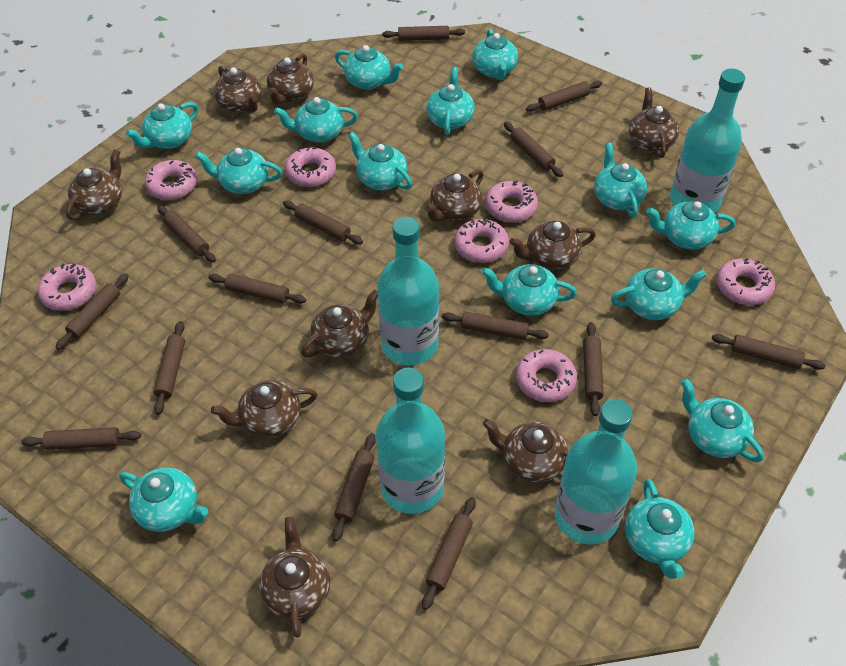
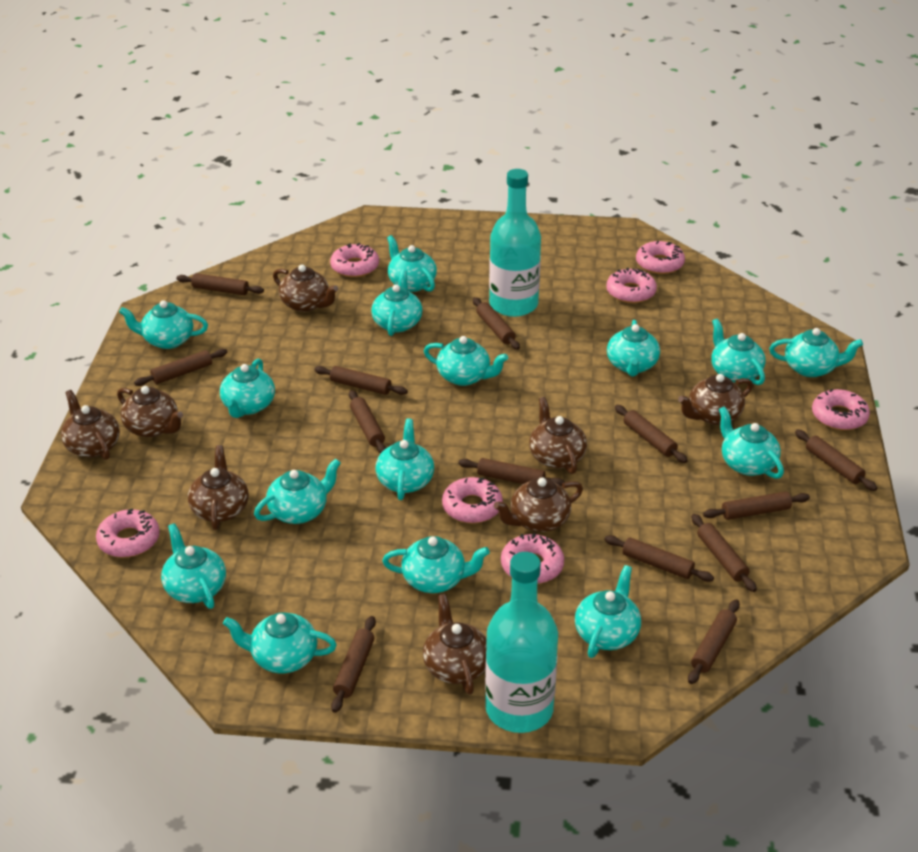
brown rolling pin: [21,427,141,450] [55,273,129,350] [154,321,185,415] [157,205,216,263] [208,274,306,304] [283,201,363,245] [332,434,376,541] [382,26,465,41] [422,497,476,610] [442,312,549,340] [504,122,563,177] [526,80,602,112] [583,322,604,416] [712,334,826,370] = 14 -> [134,349,227,386] [176,273,264,295] [314,366,408,395] [331,616,376,713] [349,390,386,454] [458,458,565,486] [473,297,520,350] [604,535,714,582] [615,405,688,463] [688,599,740,684] [691,514,757,592] [703,492,810,520] [795,430,877,491] = 13
brown teapot: [66,149,122,220] [211,380,317,438] [214,66,262,113] [259,516,330,638] [267,53,314,105] [301,289,378,358] [425,169,484,222] [483,419,568,483] [509,221,596,270] [629,88,680,158] = 10 -> [61,390,120,460] [117,386,183,437] [188,445,249,530] [273,265,338,312] [423,594,487,694] [494,477,583,532] [529,397,587,474] [678,374,753,425] = 8
turquoise bottle: [376,368,445,514] [377,217,439,366] [555,399,637,545] [670,69,745,213] = 4 -> [485,552,558,733] [489,169,541,317] = 2
turquoise teapot: [119,467,208,532] [126,102,198,149] [195,148,282,194] [274,97,358,143] [335,45,403,90] [348,132,412,190] [427,67,475,135] [472,29,518,80] [482,264,577,316] [594,143,647,217] [611,268,707,320] [625,479,695,579] [646,201,735,250] [681,378,764,462] = 14 -> [119,300,208,349] [161,523,226,609] [220,359,275,418] [223,612,337,673] [254,458,341,524] [371,270,422,336] [376,418,434,500] [382,536,490,593] [387,235,437,292] [424,336,508,386] [575,565,641,658] [607,320,660,377] [711,318,766,385] [719,406,784,479] [769,328,863,377] = 15

